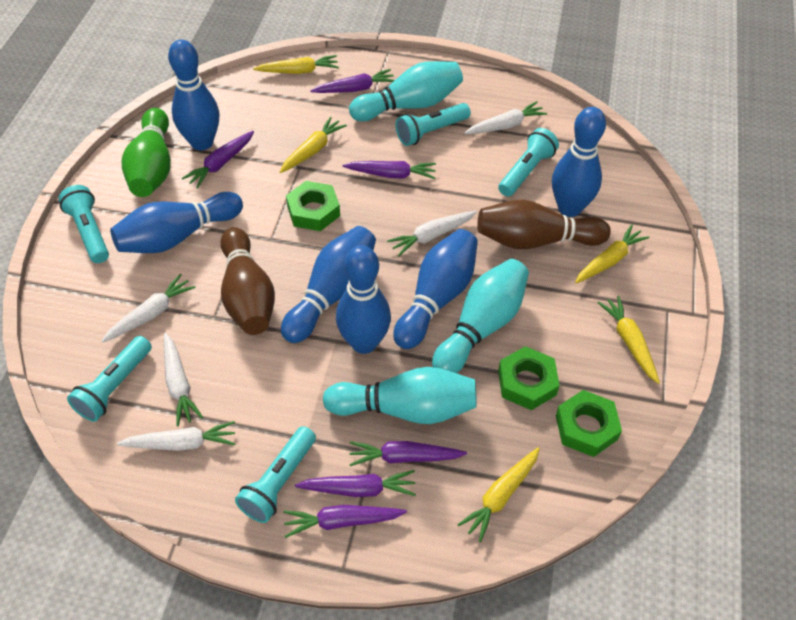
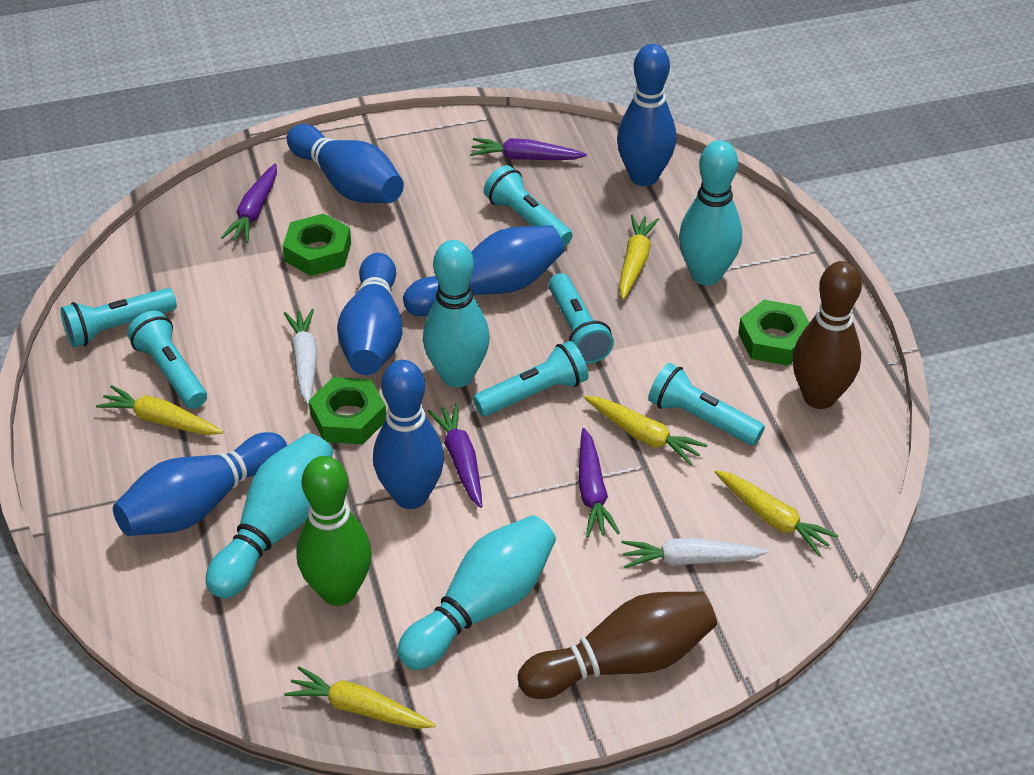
purple carrot: [182,131,254,188] [283,505,407,538] [295,470,416,497] [310,69,395,93] [343,161,436,179] [349,441,467,466] = 6 -> [221,163,277,243] [427,403,482,508] [470,138,587,160] [578,428,620,537] = 4
turquoise bowling pin: [323,367,477,424] [349,61,463,121] [432,259,529,373] = 3 -> [206,433,333,599] [397,515,556,670] [423,240,490,387] [679,140,742,285] = 4
turquoise flashlight: [59,185,109,263] [67,336,152,422] [235,426,316,523] [395,103,471,146] [498,128,559,197] = 5 -> [61,288,177,348] [127,311,207,409] [473,341,588,416] [484,165,573,247] [548,273,614,364] [648,363,765,446] = 6
white carrot: [102,274,196,342] [117,421,235,451] [164,333,203,427] [387,211,477,256] [464,101,547,134] = 5 -> [284,309,318,405] [622,538,768,568] = 2

